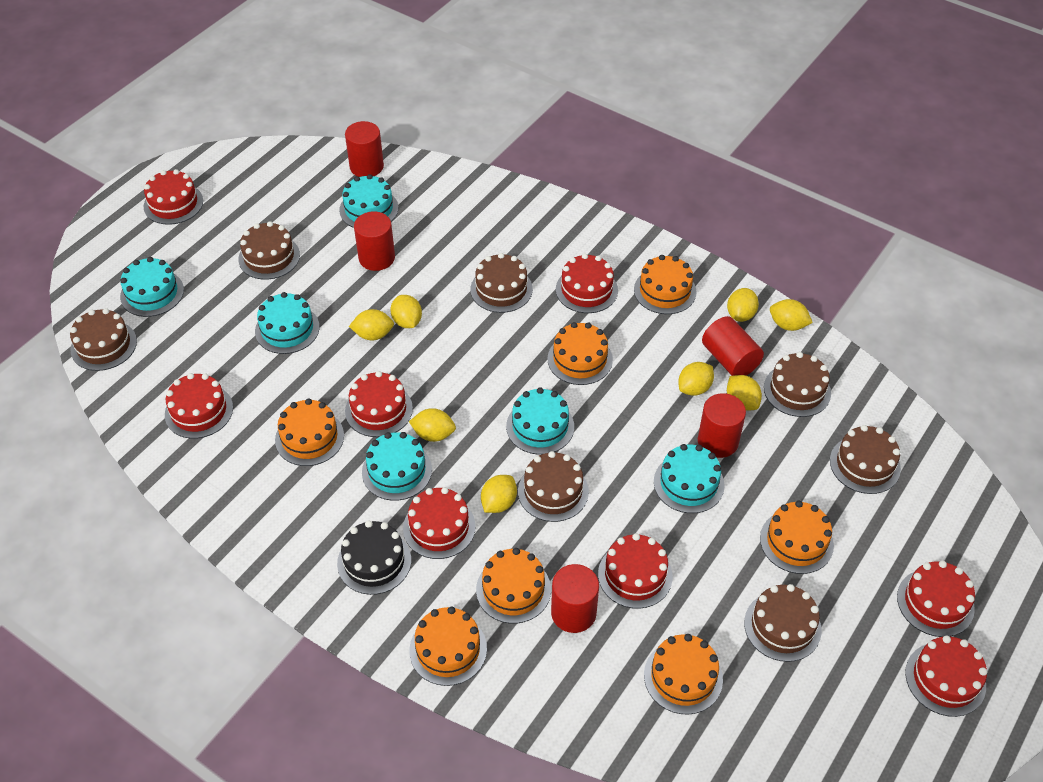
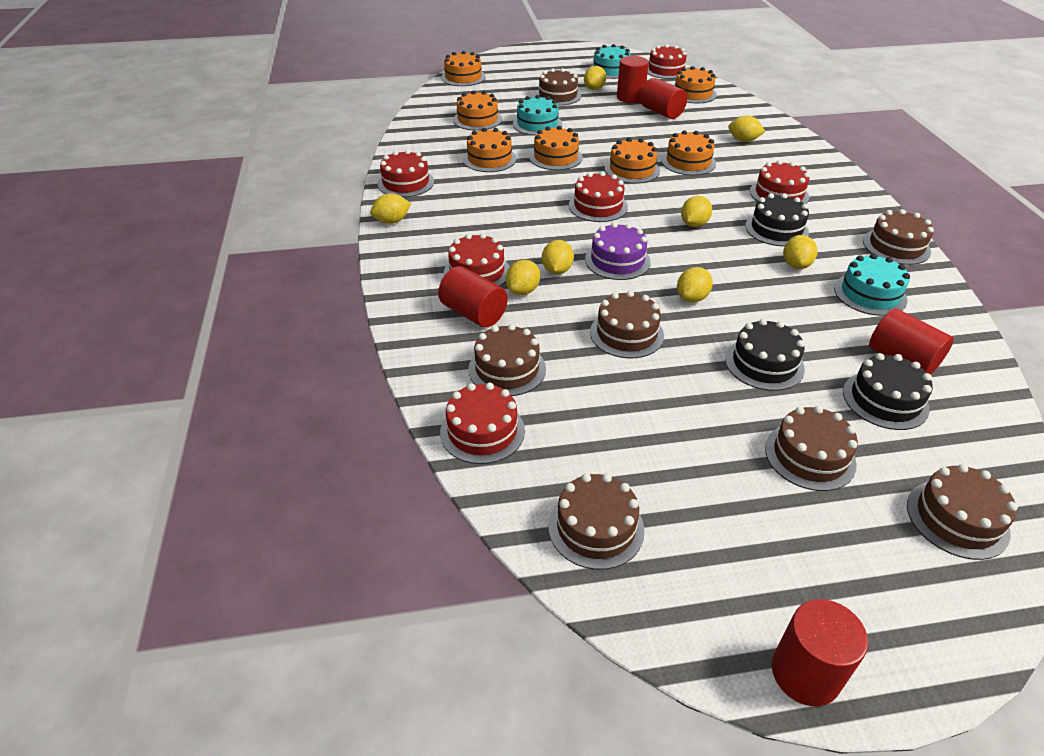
black cake: [337,520,411,595] = 1 -> [725,319,805,391] [745,193,809,246] [843,353,933,430] = 3
purple cake: none = 0 -> [585,222,651,280] = 1
red cake: [144,169,203,225] [165,373,233,439] [345,371,413,437] [403,487,476,559] [556,254,618,313] [598,533,673,609] [897,561,975,637] [905,635,987,717] = 8 -> [377,150,434,197] [440,382,525,464] [444,233,510,286] [569,172,628,222] [647,44,687,79] [750,160,810,204] = 6
turquoise cake: [120,257,184,317] [255,292,320,354] [339,174,398,228] [362,432,432,501] [506,387,574,454] [654,444,725,513] = 6 -> [513,95,562,136] [590,44,631,79] [834,254,910,316] = 3

